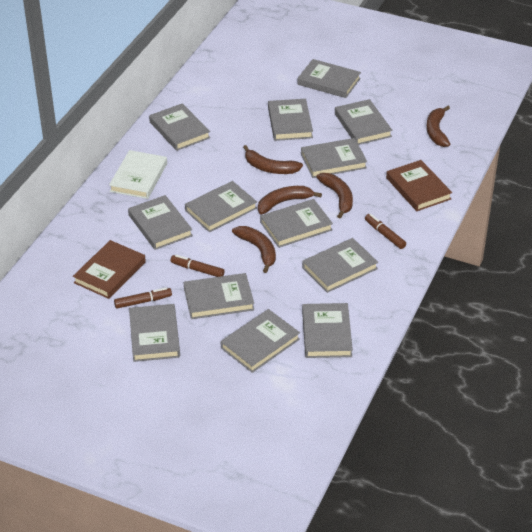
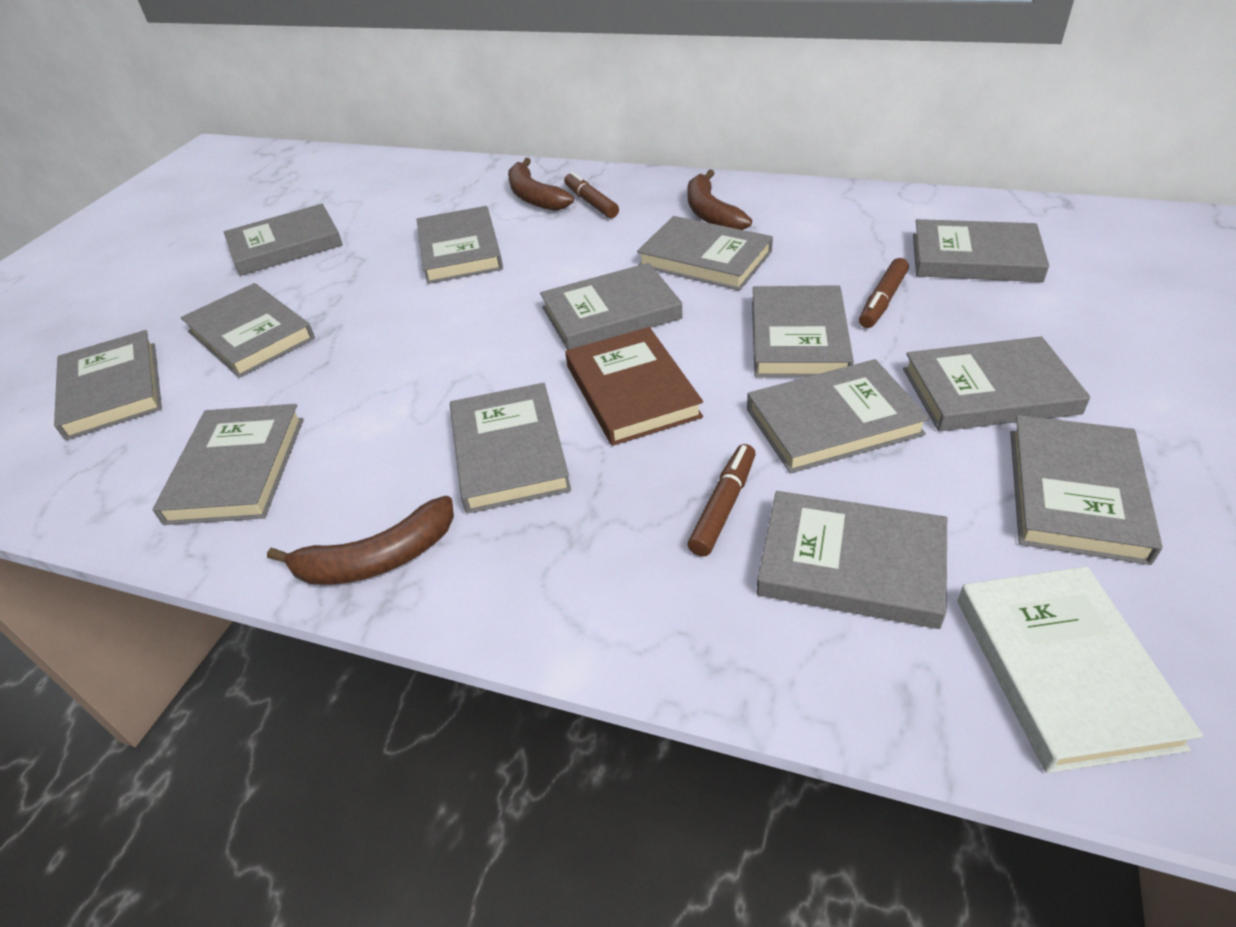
brown banana: [232,226,276,273] [243,145,303,174] [258,186,322,214] [316,173,353,218] [426,106,450,147] = 5 -> [267,496,454,585] [508,158,574,211] [687,170,752,230] = 3
brown book: [73,240,146,299] [386,160,452,211] = 2 -> [565,327,703,446] = 1
grey book: [128,195,193,250] [129,304,180,362] [149,103,210,151] [184,273,254,319] [185,181,257,232] [221,309,300,373] [260,199,333,248] [268,99,313,141] [297,59,361,98] [301,138,367,178] [302,238,378,293] [302,303,353,358] [335,99,392,145] = 13 -> [54,330,162,440] [153,404,304,525] [181,283,315,378] [224,204,343,276] [417,206,503,284] [450,383,571,514] [540,263,683,350] [637,216,773,291] [747,359,930,473] [752,285,854,378] [756,491,947,629] [903,336,1090,431] [913,219,1049,282] [1010,415,1163,565] = 14

